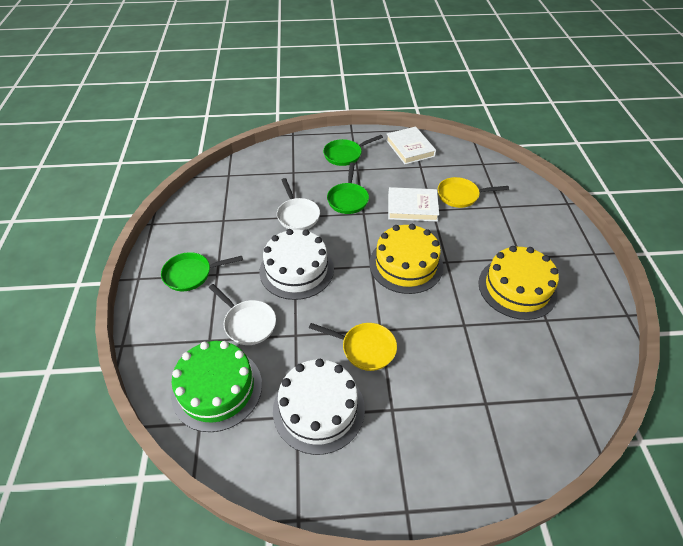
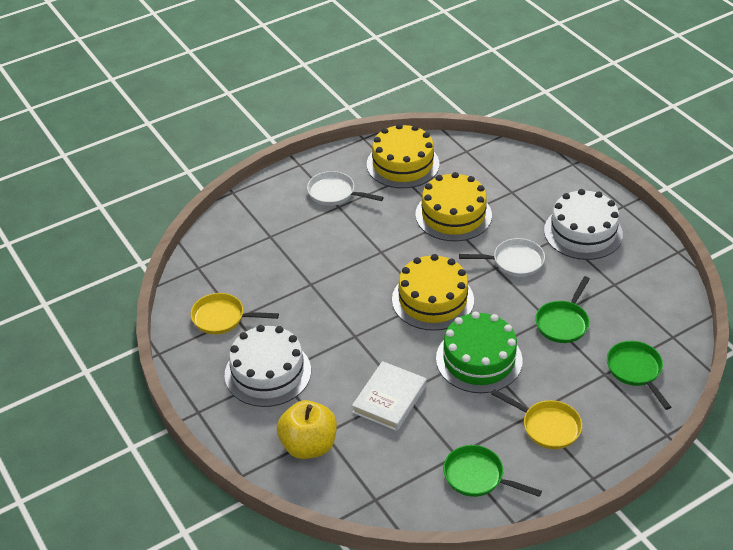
white book: [386,127,436,165] [388,187,439,222] = 2 -> [352,361,427,431] = 1
yellow apple: none = 0 -> [277,400,337,459] = 1
yellow cake: [369,224,443,294] [478,246,559,320] = 2 -> [367,123,439,188] [392,254,474,331] [415,172,492,241] = 3

